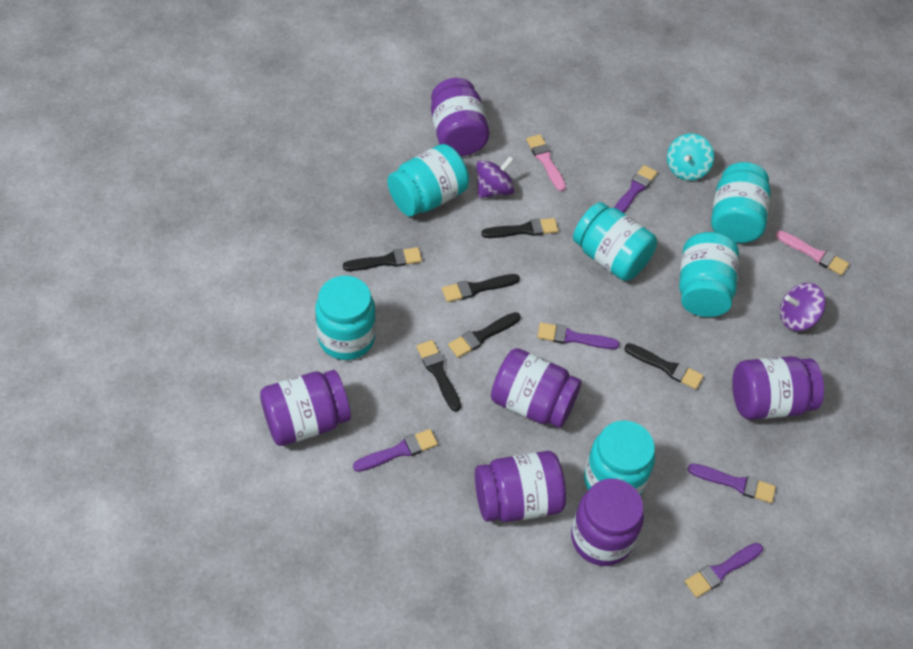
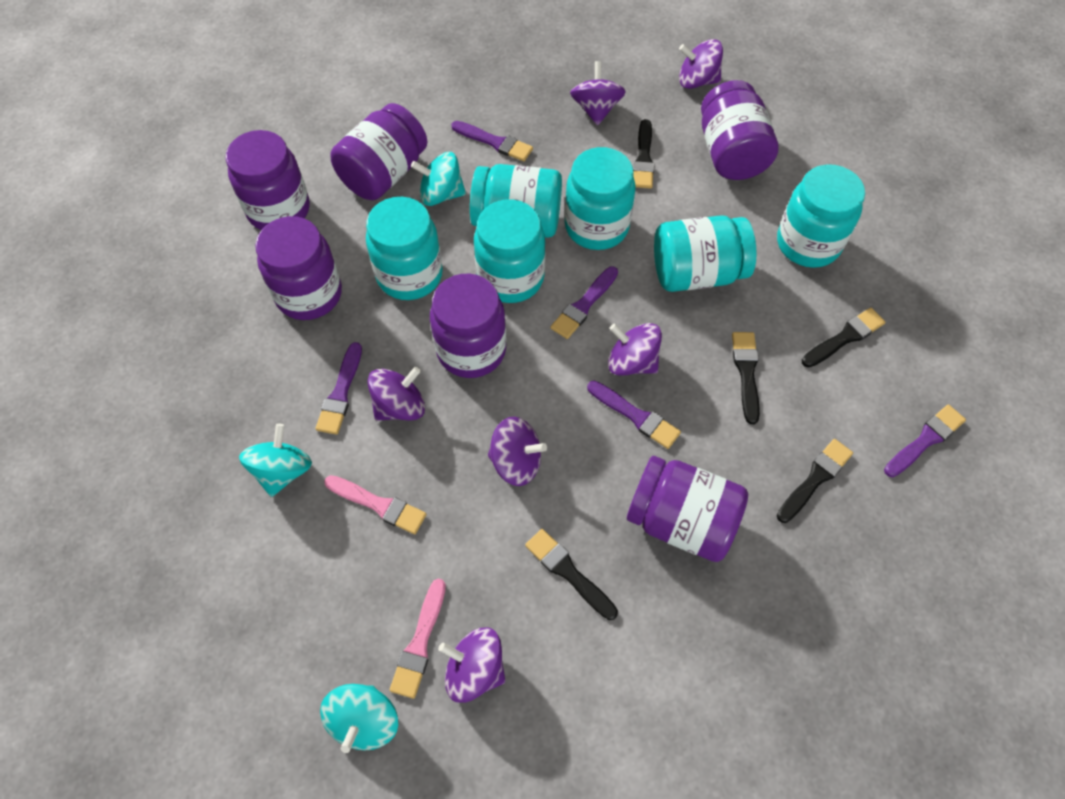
black brush: [343,247,422,271] [416,340,461,412] [442,274,520,302] [448,312,521,358] [481,218,558,238] [624,343,704,389] = 6 -> [525,529,618,620] [633,119,654,189] [732,332,760,424] [777,439,853,523] [802,308,886,368] = 5
purple spinning top: [476,156,515,198] [780,283,826,331] = 2 -> [368,367,425,421] [439,627,506,703] [488,417,547,486] [570,61,626,125] [608,323,662,376] [679,39,723,89] = 6
turquoise spinning top: [667,133,714,181] = 1 -> [239,424,312,497] [320,684,398,753] [411,152,466,206] = 3

